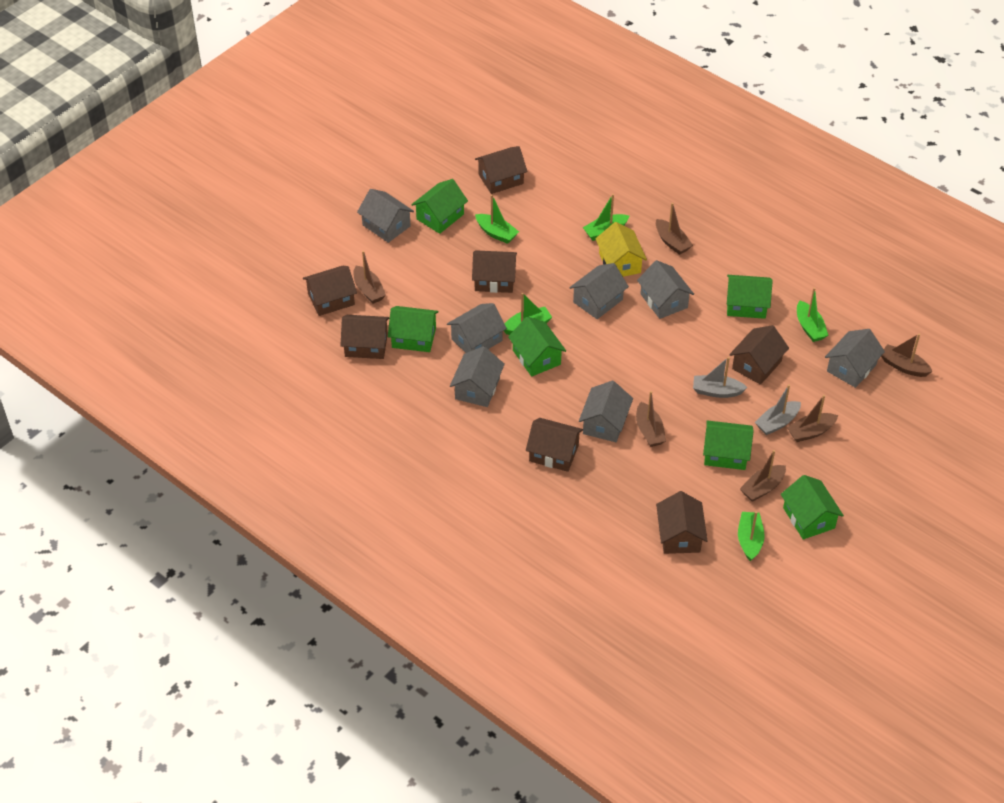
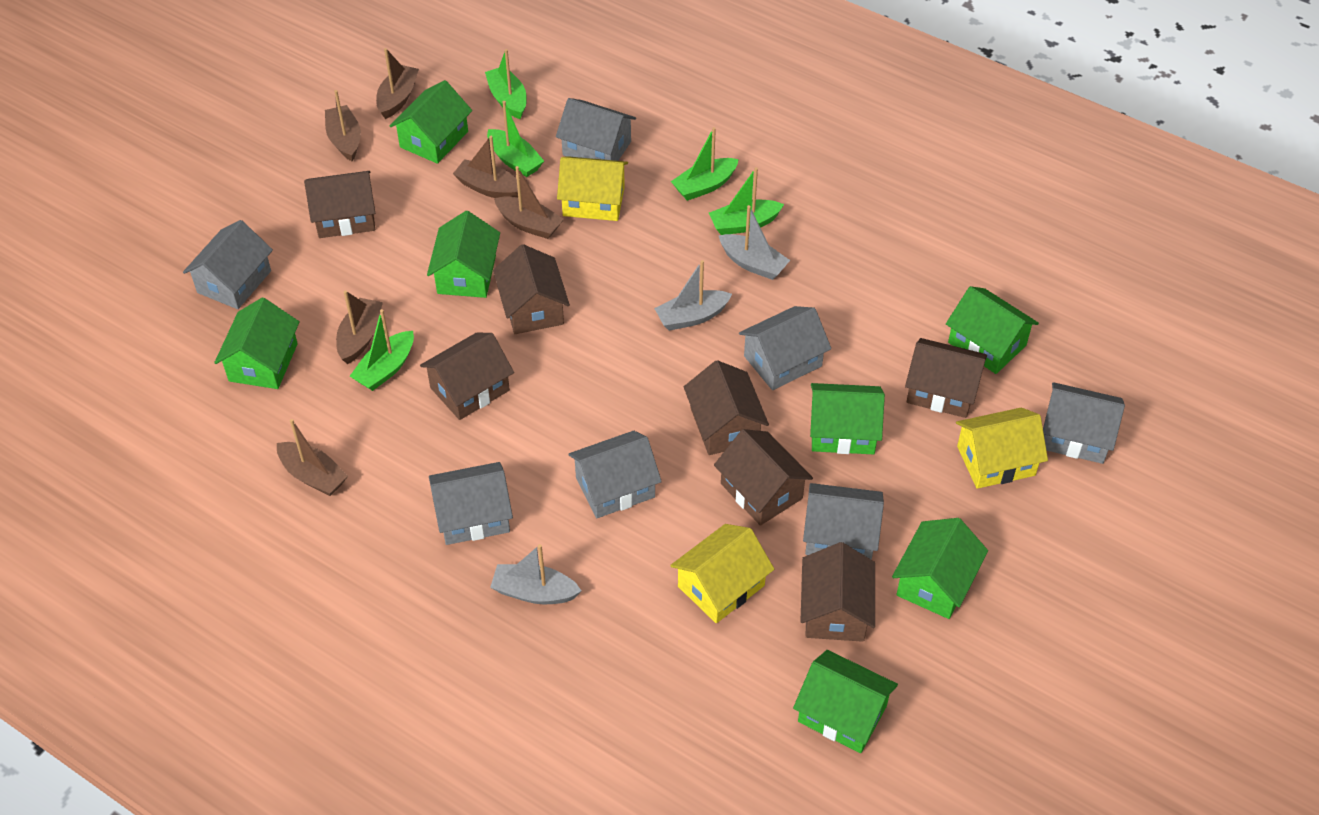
green house: [388,306,439,352] [411,179,468,234] [508,316,566,377] [703,420,754,470] [727,275,773,319] [781,475,844,539] = 6 -> [214,298,300,389] [390,80,472,164] [427,211,500,298] [793,650,898,753] [810,383,885,454] [892,518,988,619] [946,286,1039,374] = 7
grey boat: [693,357,748,398] [755,385,801,435] = 2 -> [490,544,582,604] [654,260,732,331] [718,205,790,280] = 3
yellow house: [595,222,647,277] = 1 -> [557,156,628,221] [670,524,774,623] [956,408,1048,489] = 3

